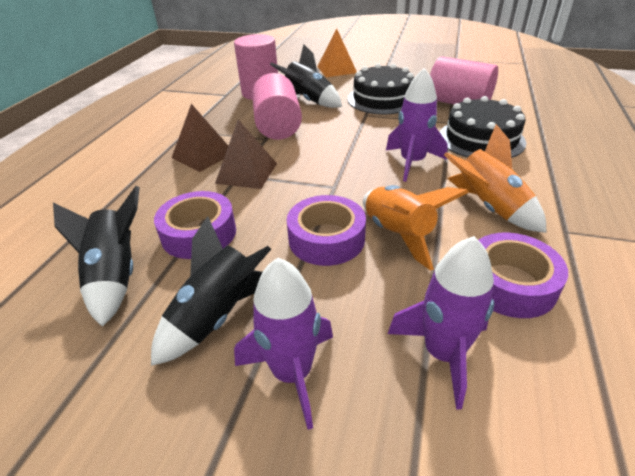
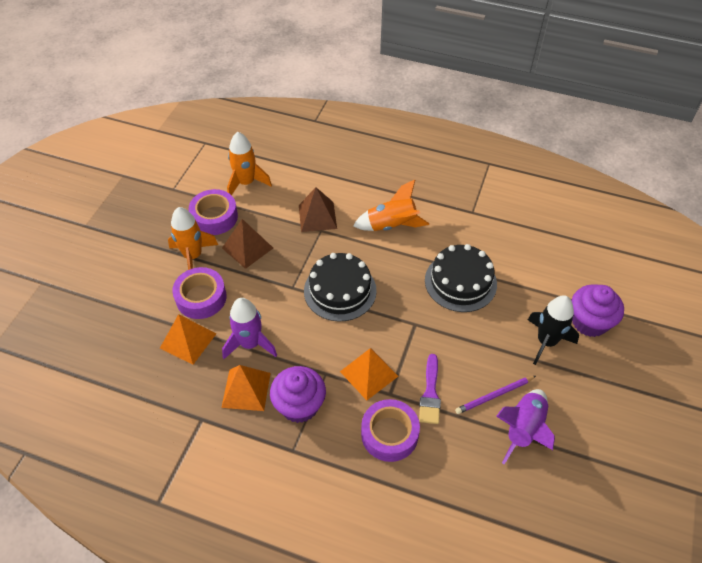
black rocket: [53,186,140,327] [151,216,271,366] [270,44,342,108] = 3 -> [528,295,579,365] = 1
orange pyramid: [317,29,357,77] = 1 -> [160,314,216,365] [221,365,271,411] [340,348,398,400] = 3
orange rocket: [363,185,469,271] [444,124,547,233] = 2 -> [168,207,218,270] [227,132,272,195] [353,180,429,231] = 3
pink cylinder: [234,34,278,100] [252,73,302,140] [430,56,498,104] = 3 -> none = 0
purple brush: none = 0 -> [419,354,441,424] = 1
purple cupcake: none = 0 -> [270,366,326,423] [572,284,624,337] = 2
purple pencil: none = 0 -> [455,376,536,414] = 1
purple rocket: [234,258,333,430] [386,68,448,182] [388,236,494,409] = 3 -> [222,298,277,359] [496,389,555,465] = 2

